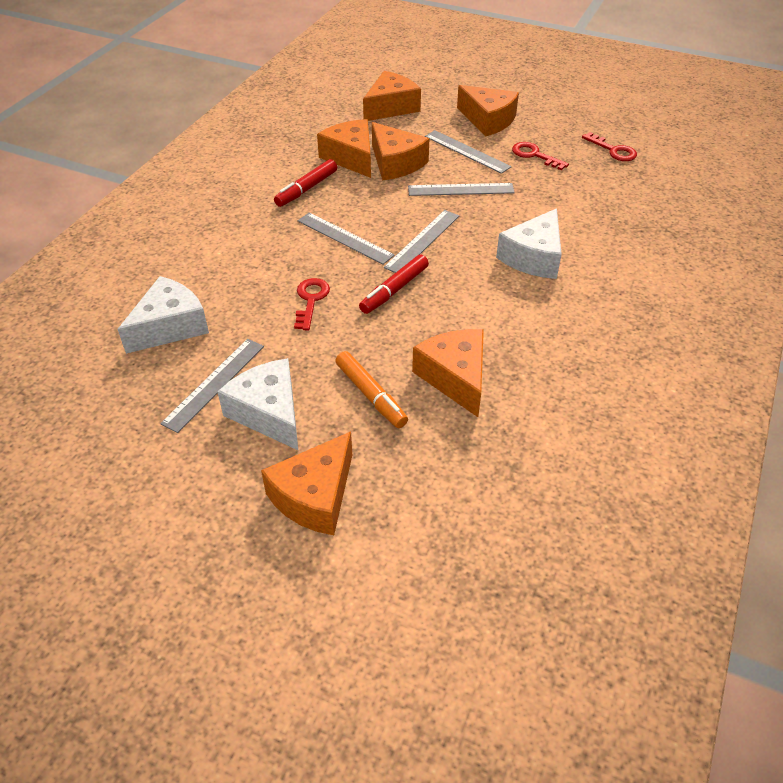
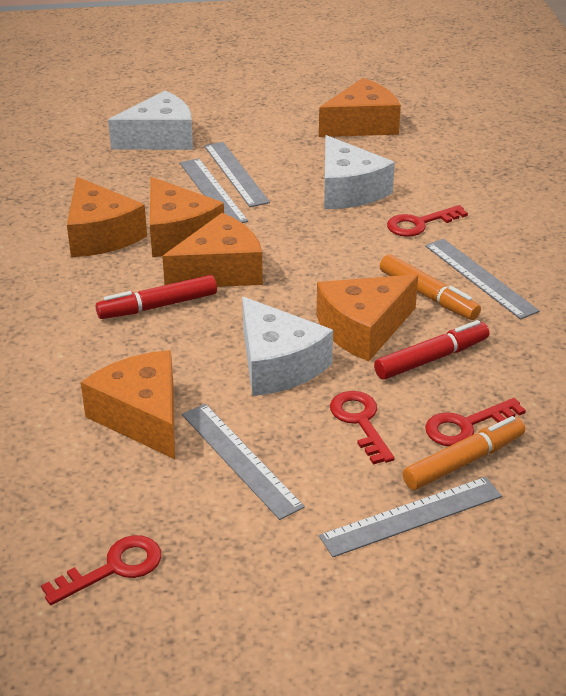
orange marker: [335,351,408,428] = 1 -> [380,254,481,320] [403,416,525,490] = 2
red key: [294,278,330,330] [512,142,569,170] [582,132,637,161] = 3 -> [41,535,162,605] [330,391,395,465] [387,205,468,237] [425,398,526,446] = 4

